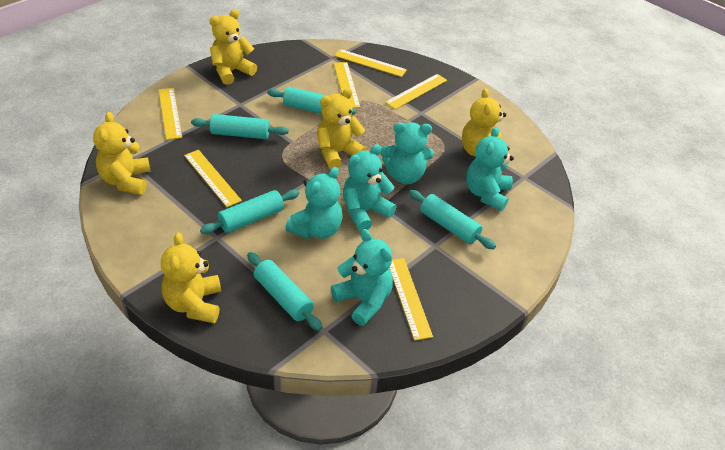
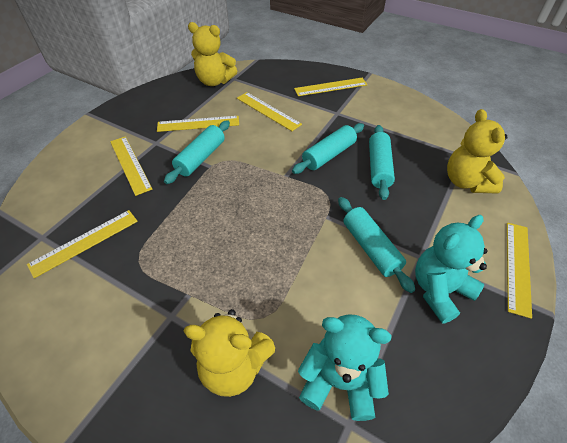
turquoise rolling pin: [191,114,289,139] [200,190,300,234] [247,252,322,331] [267,87,356,115] [409,190,496,250] = 5 -> [164,120,230,184] [292,123,364,174] [338,197,415,293] [369,125,395,200] = 4
turquoise teddy bear: [285,167,343,239] [331,229,393,326] [343,144,396,231] [380,122,434,184] [466,127,514,211] = 5 -> [298,314,391,421] [415,215,487,324] = 2
yellow teddy bear: [93,112,150,195] [161,232,221,323] [210,9,257,85] [317,88,367,169] [462,88,506,156] = 5 -> [184,309,275,397] [188,22,237,86] [447,109,507,194] = 3

